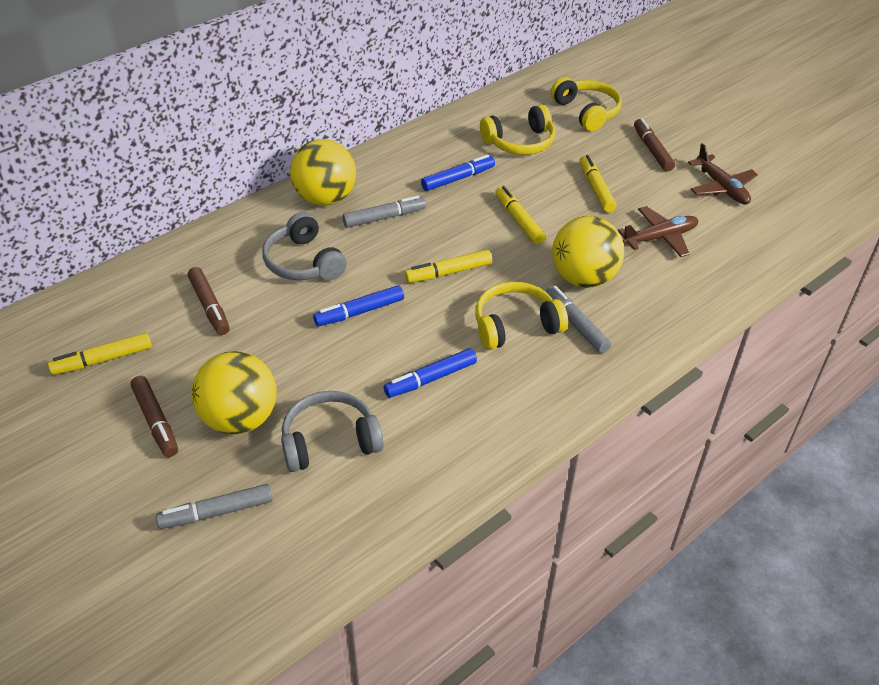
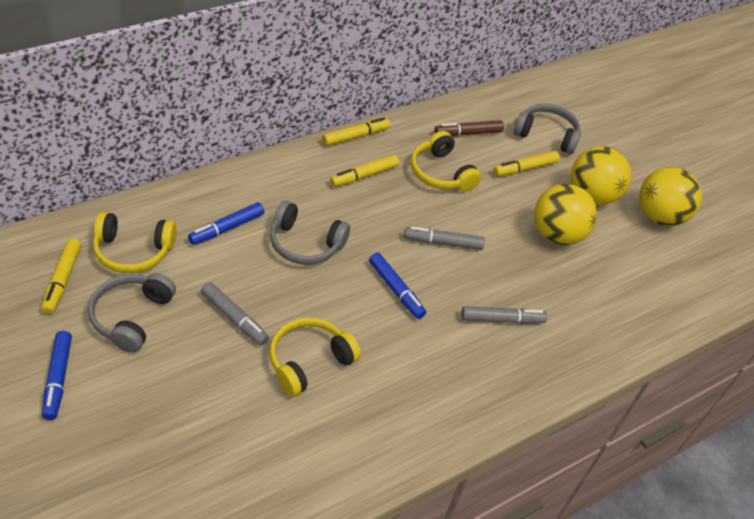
brown marker: [130,376,178,457] [188,267,230,335] [634,118,675,172] = 3 -> [435,120,504,136] = 1
brown plane: [617,206,698,257] [688,143,758,204] = 2 -> none = 0
grey headphones: [262,212,347,281] [281,391,384,472] = 2 -> [88,273,176,353] [270,201,350,265] [514,103,581,154] = 3

